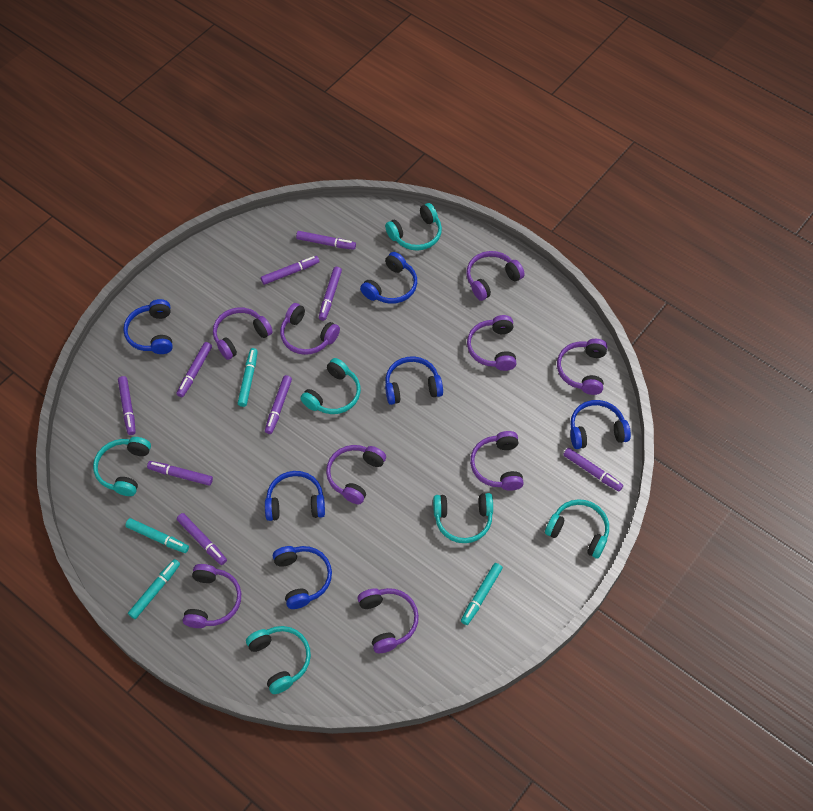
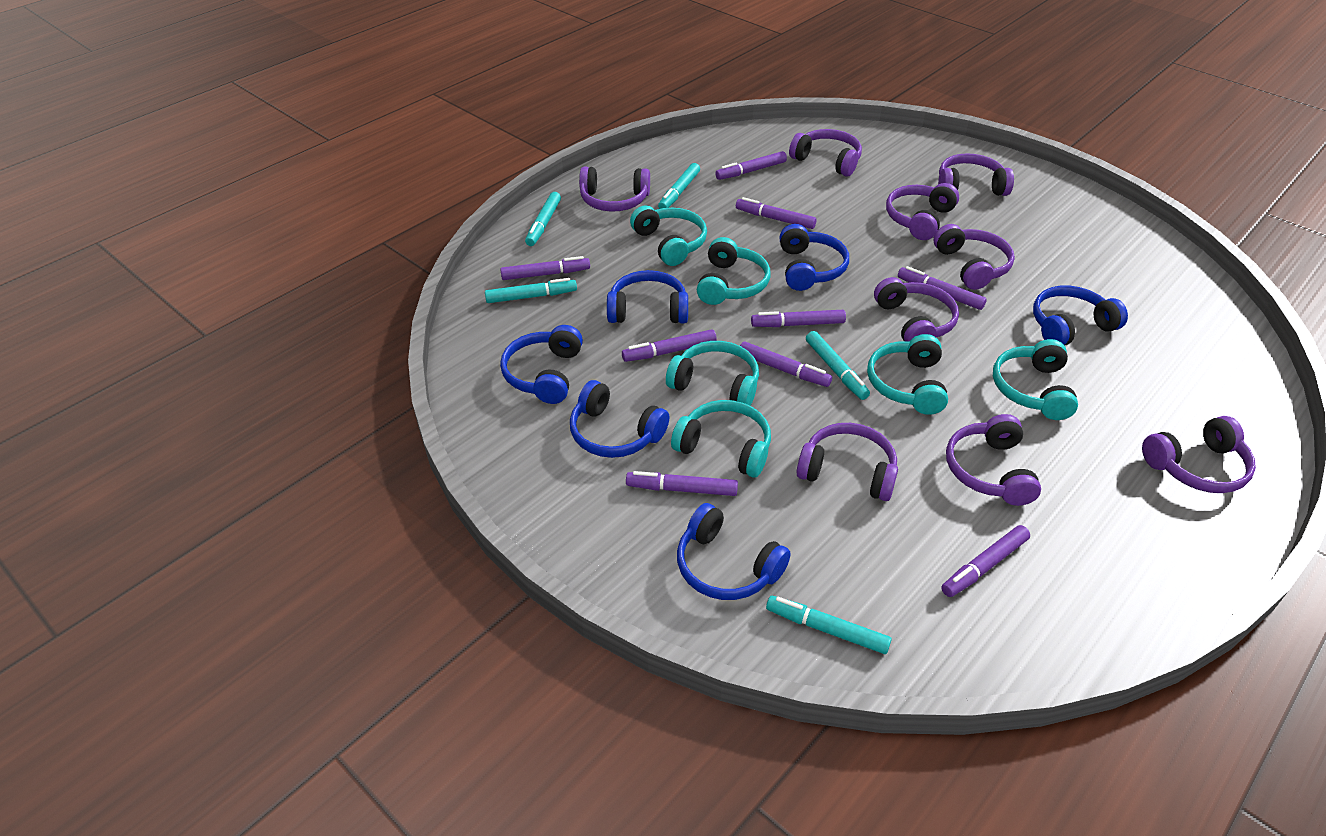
turquoise marker: [125,518,189,553] [128,559,180,619] [238,348,258,407] [461,563,503,625] = 4 -> [485,278,577,303] [525,192,561,246] [658,163,700,209] [766,596,892,654] [806,331,870,400] = 5

